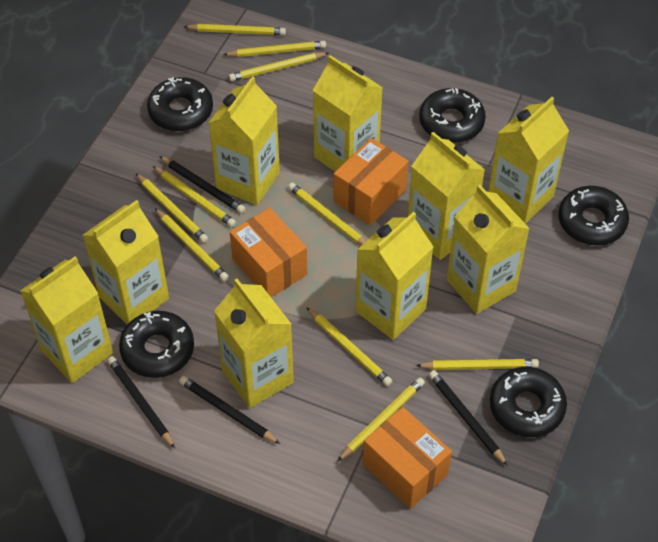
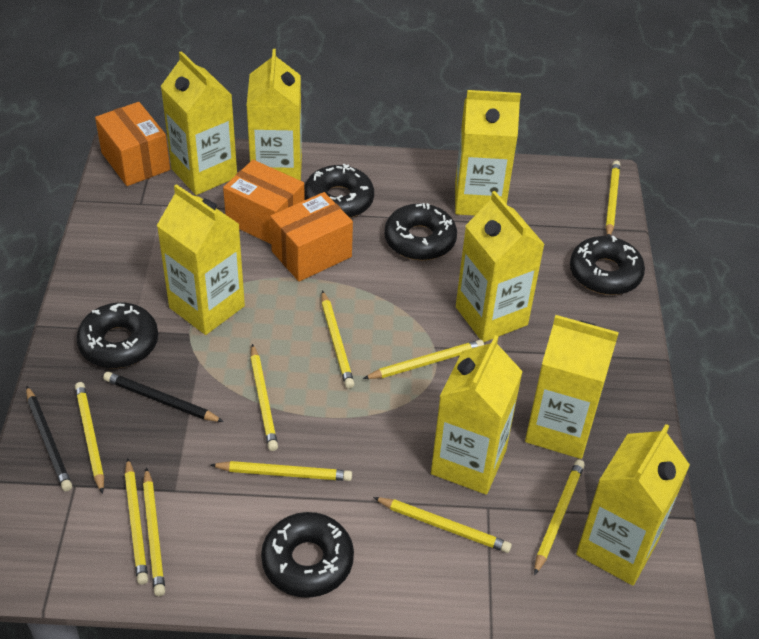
black pencil: [107,356,175,448] [159,156,246,213] [179,376,280,444] [429,370,508,466] = 4 -> [26,386,72,491] [103,372,224,422] = 2
yellow carton: [20,256,113,383] [83,200,169,325] [208,76,280,205] [214,279,294,408] [313,55,383,171] [356,212,433,340] [408,132,485,260] [447,185,530,314] [488,97,569,224] = 9 -> [157,184,245,335] [161,51,237,195] [246,49,302,181] [431,335,523,495] [455,90,521,216] [456,191,545,342] [525,315,619,459] [576,424,690,586] = 8

